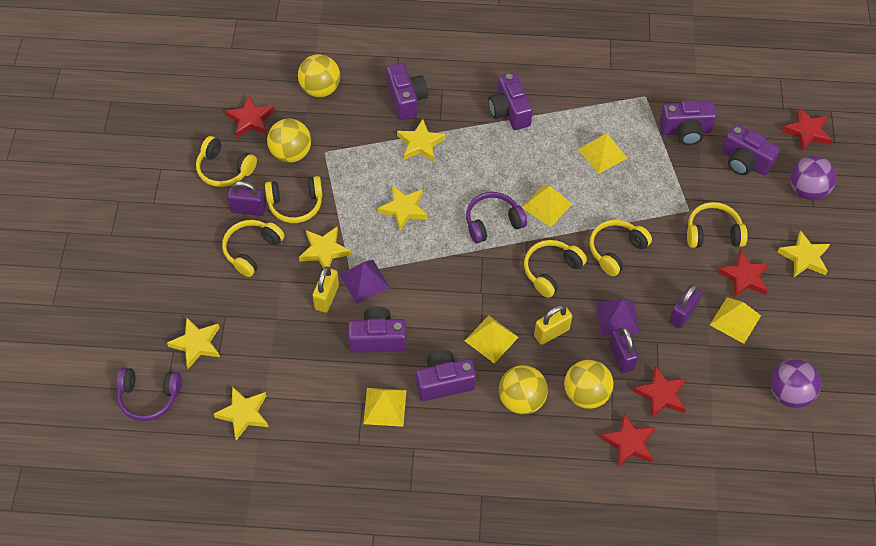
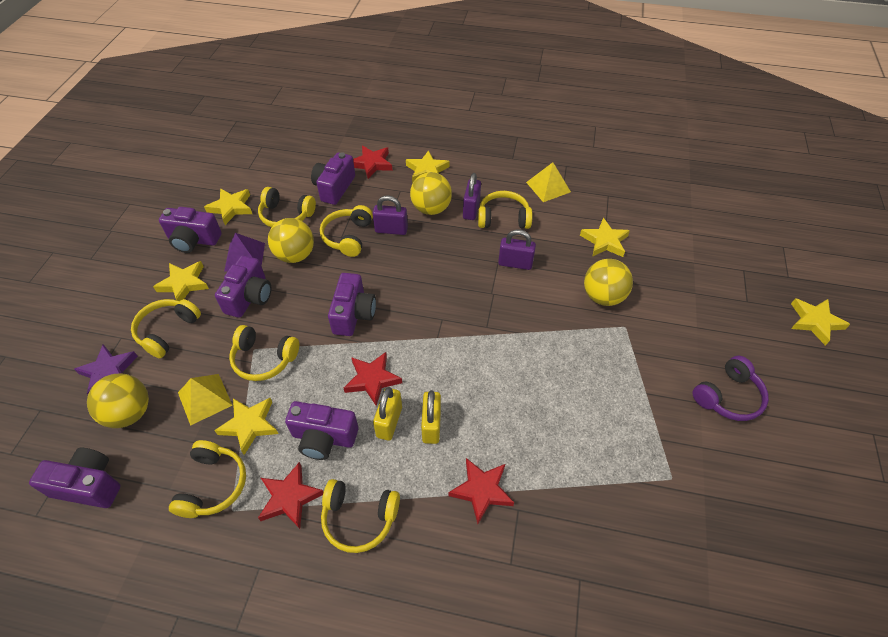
purple ball: [770,359,821,408] [790,155,836,200] = 2 -> none = 0
purple headphones: [116,368,182,421] [466,192,527,243] = 2 -> [693,356,769,421] = 1
purple pyramid: [340,260,390,304] [596,299,639,336] = 2 -> [224,233,265,272] = 1
purple star: none = 0 -> [74,344,138,394] = 1
red star: [225,95,274,138] [600,413,656,467] [633,366,687,419] [717,250,770,298] [782,108,832,151] = 5 -> [258,462,323,529] [344,352,402,406] [353,146,393,179] [448,458,514,524] = 4
yellow headphones: [196,136,257,187] [222,220,285,277] [265,176,323,223] [524,240,587,298] [590,220,652,276] [687,202,748,248] = 6 -> [131,299,201,358] [169,440,246,518] [229,325,299,381] [258,187,316,227] [320,205,373,257] [321,479,400,553] [478,191,532,229] = 7
yellow pyramid: [363,388,406,427] [465,315,519,364] [522,185,572,227] [578,133,627,174] [710,297,761,344] = 5 -> [178,374,233,426] [526,162,571,202] = 2

